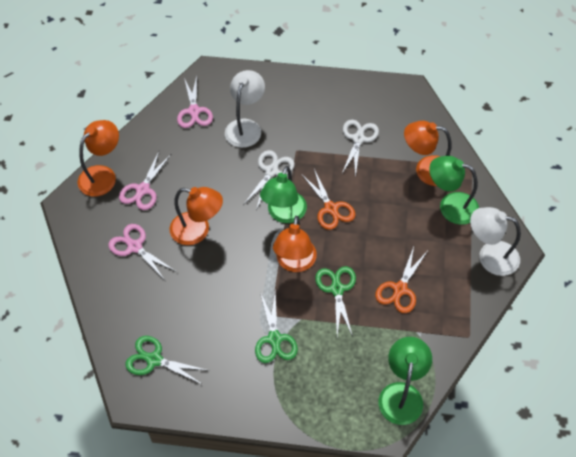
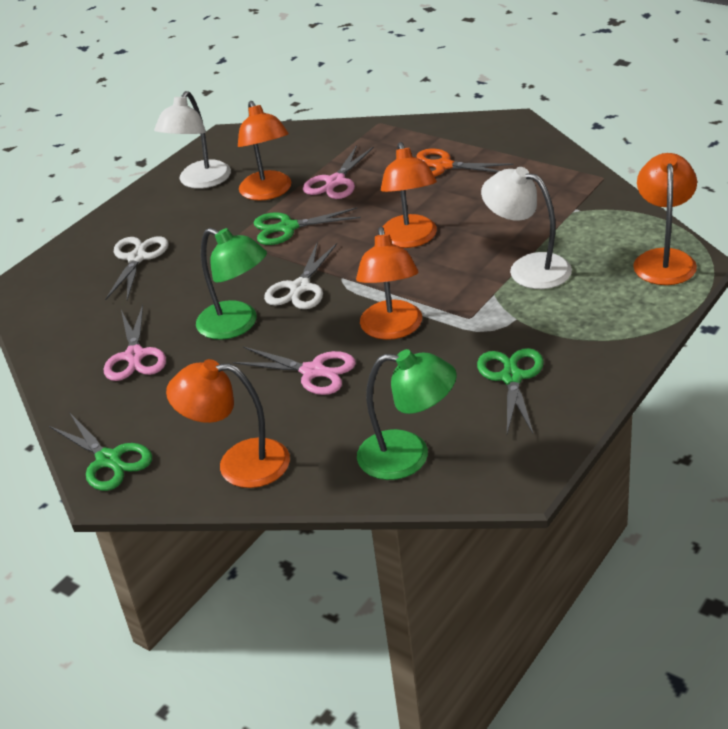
green lamp: [260,166,307,223] [379,337,432,425] [429,156,479,225] = 3 -> [196,228,267,340] [357,349,457,480] = 2
orange lamp: [77,120,119,196] [170,187,223,245] [273,216,317,272] [404,121,452,186] = 4 -> [166,359,290,488] [238,101,291,201] [356,227,422,340] [381,142,437,248] [633,153,697,285] = 5
orange scissors: [301,169,356,230] [375,247,427,313] = 2 -> [416,149,514,177] = 1

